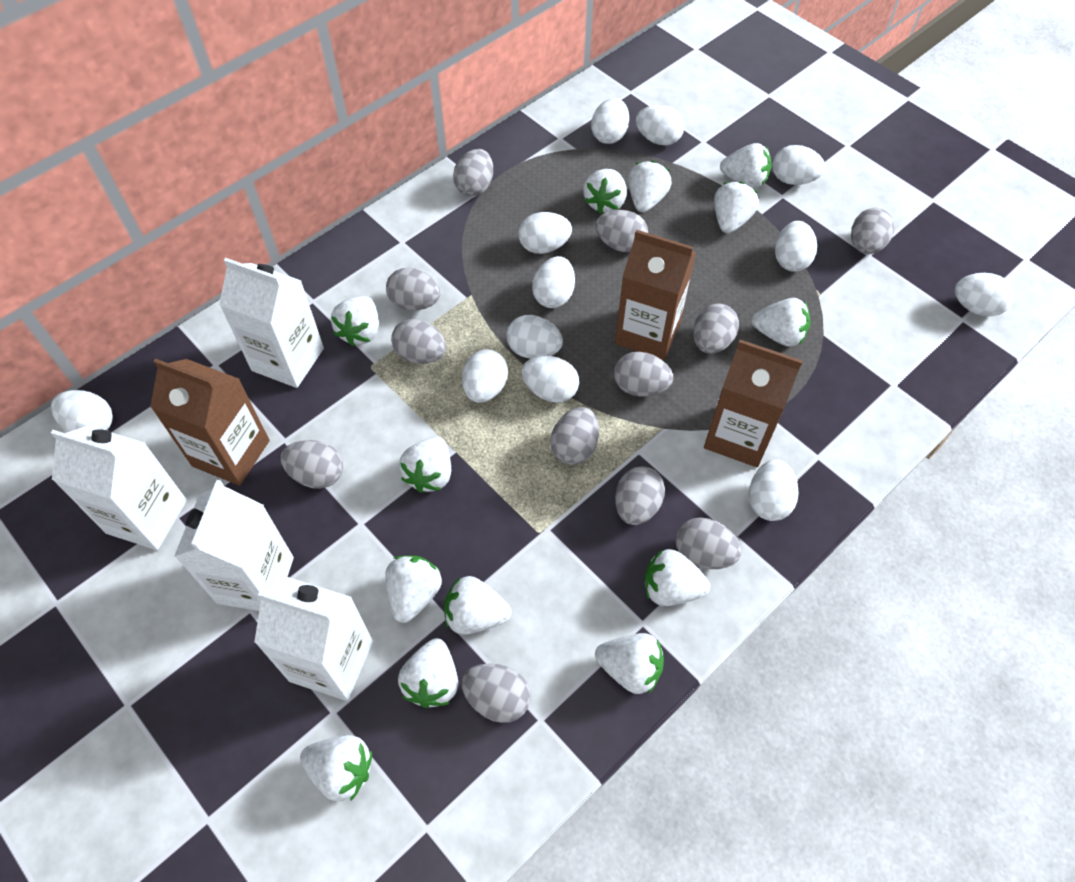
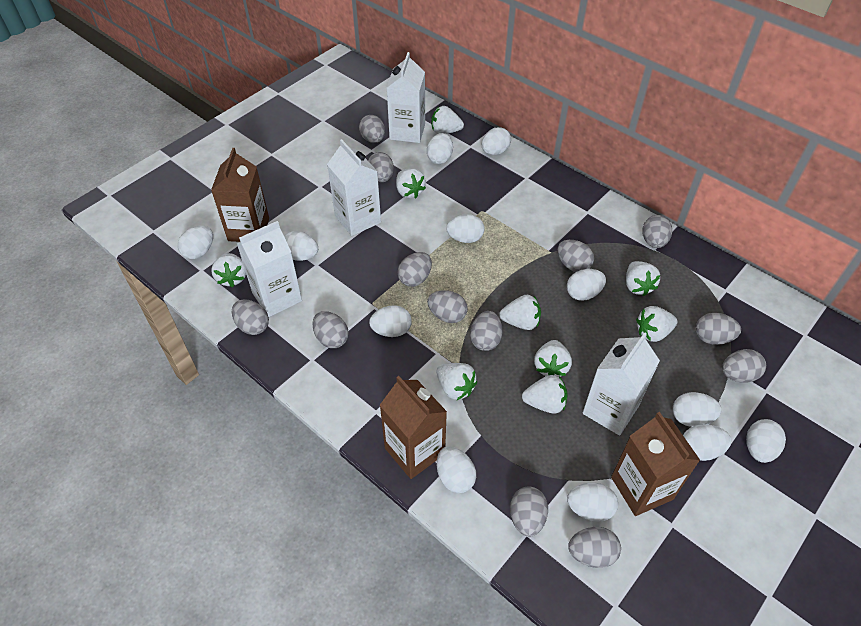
grey egg: [280,440,343,489] [386,268,440,311] [391,319,446,364] [453,149,493,196] [461,663,531,723] [550,407,599,465] [595,210,648,252] [614,352,673,397] [615,466,665,525] [676,517,742,569] [693,303,739,354] [851,208,894,254] = 12 -> [232,299,269,335] [313,311,349,348] [359,115,385,143] [368,152,394,182] [398,252,432,287] [427,290,468,323] [470,311,502,351] [510,487,548,537] [557,240,594,272] [568,527,621,568] [642,215,672,248] [696,313,741,345] [722,349,766,383] = 13
white strawberry: [300,735,372,801] [331,296,379,346] [385,556,442,623] [398,638,458,708] [399,436,451,493] [444,576,512,635] [583,169,627,214] [595,633,664,694] [628,161,672,212] [645,549,710,606] [714,182,759,233] [720,143,772,188] [752,298,811,347] = 13 -> [211,253,246,287] [396,168,426,198] [431,106,464,134] [436,363,477,400] [499,295,541,330] [522,375,568,414] [534,340,572,377] [626,261,660,296] [636,306,677,342] = 9

